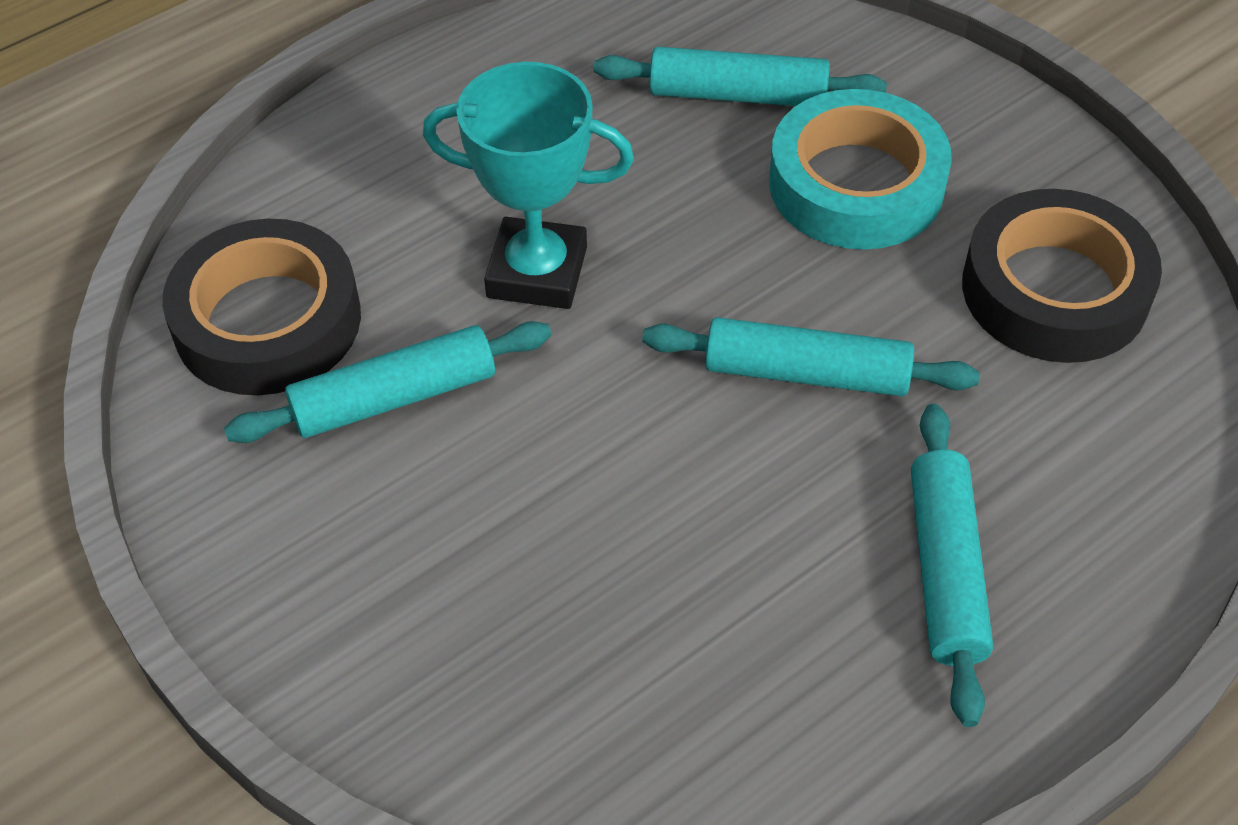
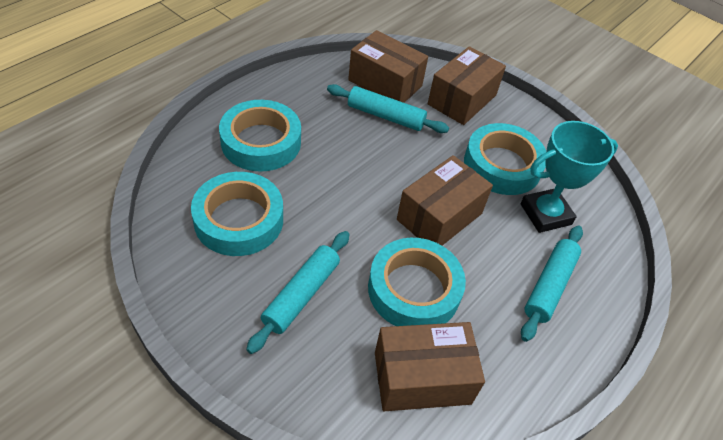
black tape: [162,219,361,395] [962,189,1162,363] = 2 -> none = 0
brown box: none = 0 -> [348,30,428,103] [375,322,485,411] [397,155,493,246] [428,46,506,125] = 4
turquoise rolling pin: [224,321,551,443] [594,47,887,106] [642,317,980,396] [911,404,993,727] = 4 -> [246,231,350,354] [327,84,449,133] [521,225,583,342] = 3
turquoise tape: [769,89,952,250] = 1 -> [191,172,283,256] [219,100,301,171] [368,238,466,326] [464,123,546,195] = 4

